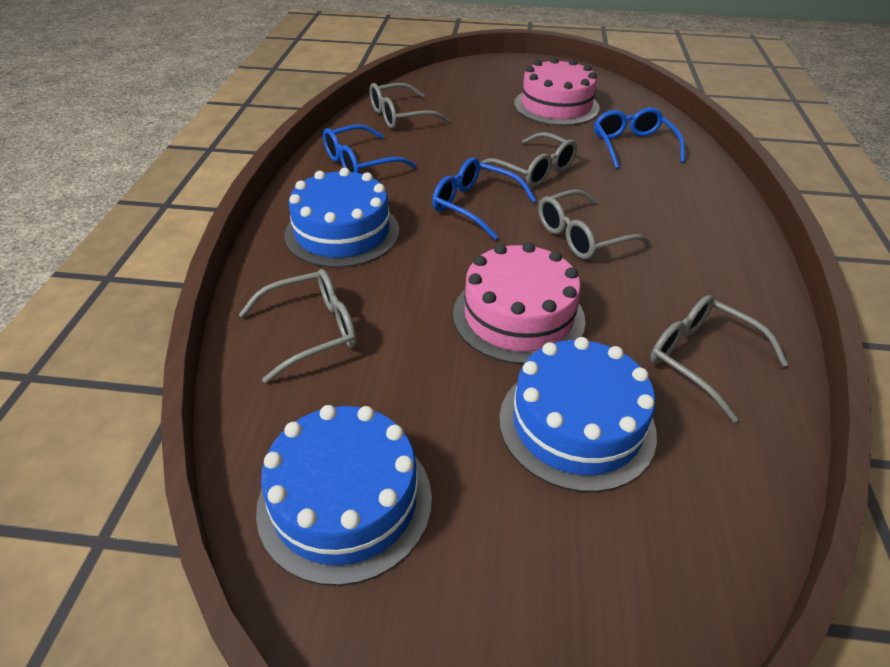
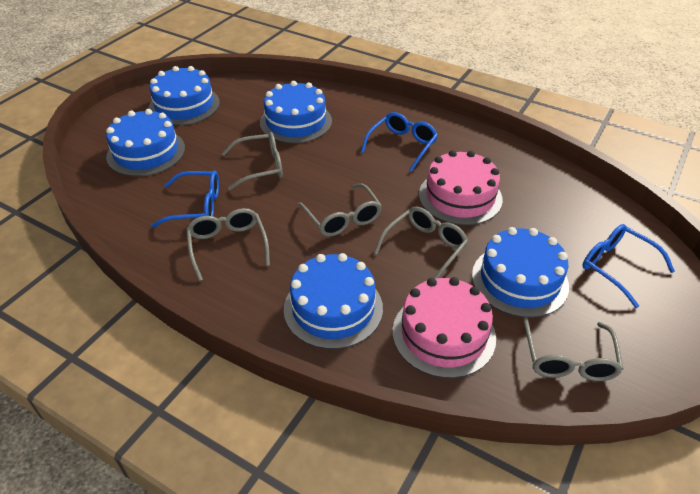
blue cake: [256,405,432,586] [284,168,399,268] [499,337,657,492] = 3 -> [106,109,185,176] [149,66,220,125] [260,81,332,143] [284,253,383,349] [472,227,569,318] = 5

